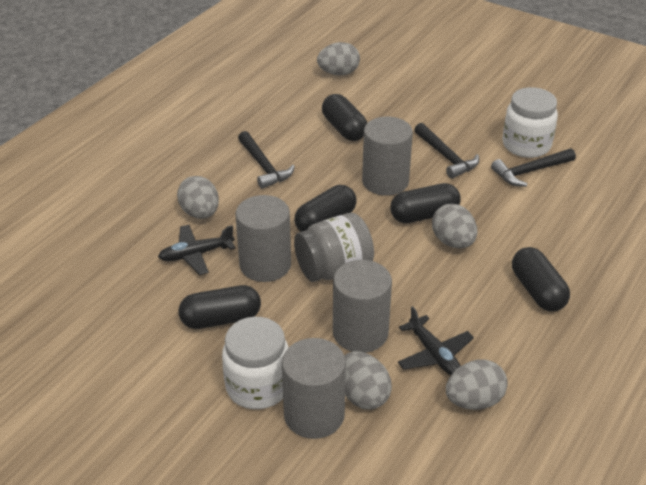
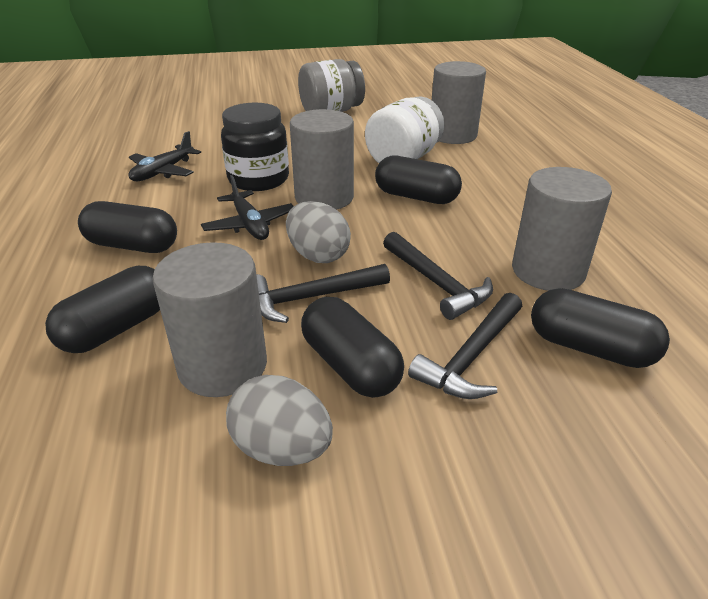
black jar: none = 0 -> [221,103,289,191] = 1
grey egg: [177,176,219,219] [317,42,360,76] [345,351,392,410] [432,204,477,248] [446,360,508,410] = 5 -> [226,375,333,466] [286,201,351,263] = 2
white jar: [222,317,289,409] [503,87,558,158] = 2 -> [365,96,444,163] = 1

